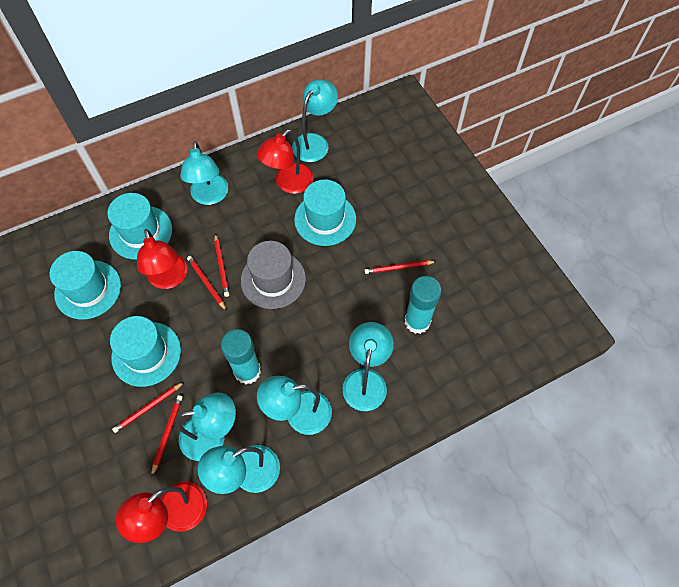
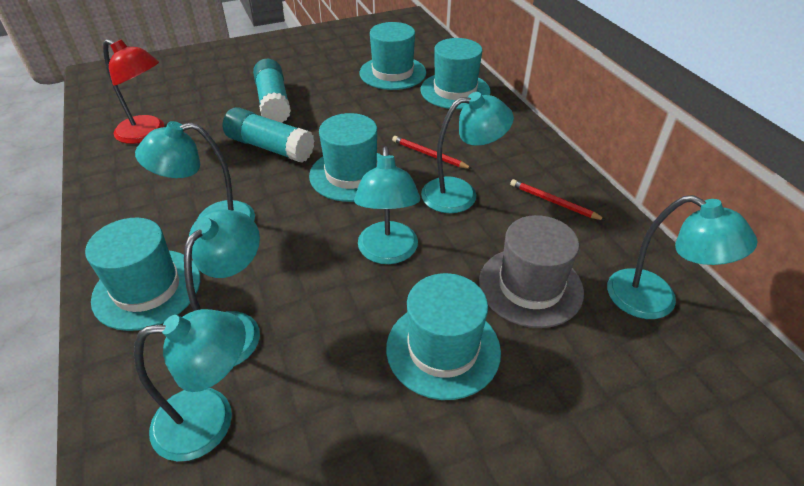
red lamp: [116,481,207,543] [137,229,187,289] [257,129,314,194] = 3 -> [103,39,164,144] = 1
red pencil: [112,382,184,433] [151,395,183,477] [187,256,227,311] [214,234,229,297] [364,260,437,274] = 5 -> [392,136,472,169] [510,179,605,220] = 2
turquoise hat: [50,251,121,320] [107,193,172,260] [110,316,181,387] [294,180,356,246] = 4 -> [85,218,200,331] [309,113,382,202] [360,22,426,90] [386,273,501,400] [420,38,491,109] = 5

